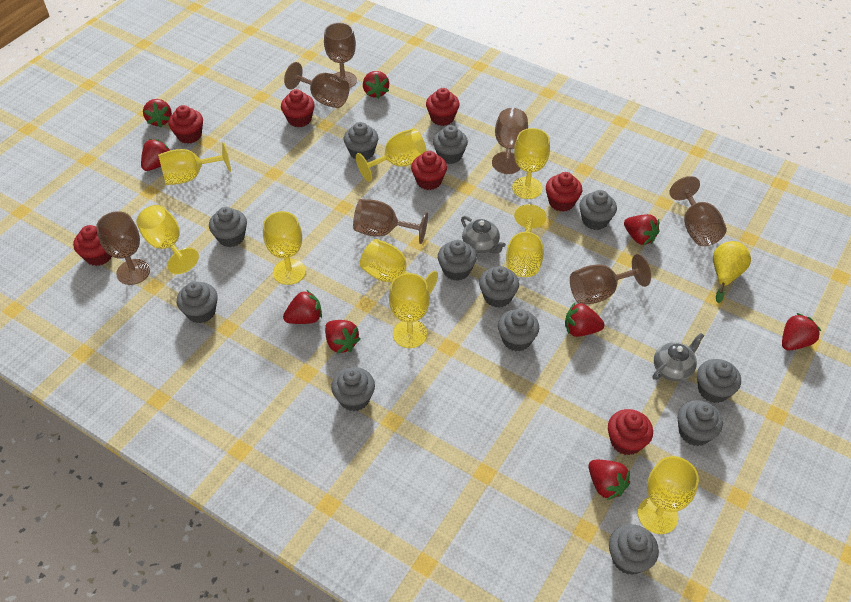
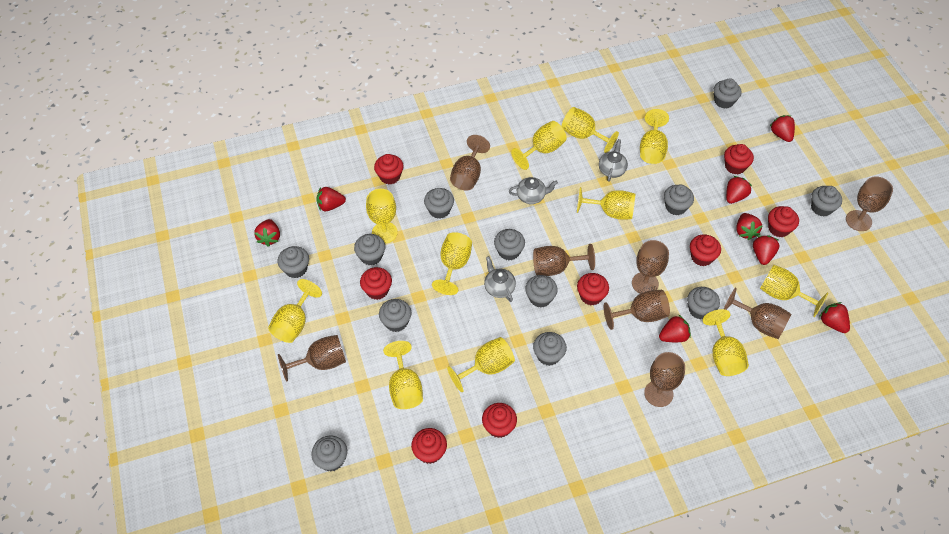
brown goblet: [96,211,150,285] [284,62,350,108] [324,23,357,88] [353,199,428,244] [492,108,528,174] [570,254,651,305] [669,176,727,246] = 7 -> [278,335,346,382] [450,135,490,190] [533,244,595,276] [604,290,670,330] [632,240,669,294] [644,352,685,407] [724,287,792,339] [846,176,893,231] = 8
grey teapot: [461,216,506,254] [653,333,704,381] = 2 -> [484,256,516,302] [509,177,558,204] [599,139,628,182] = 3
red cupcake: [73,225,112,266] [168,105,203,144] [281,89,315,127] [411,151,447,190] [426,88,460,126] [546,172,582,212] [608,409,653,455] = 7 -> [360,267,392,300] [374,154,404,184] [411,428,447,464] [482,403,517,438] [577,273,609,306] [690,234,721,266] [724,144,754,174] [768,206,799,237] = 8
red strawberry: [141,139,170,171] [143,99,172,127] [283,290,322,324] [325,320,361,354] [363,71,389,99] [565,303,604,337] [589,460,630,500] [624,214,660,245] [782,313,821,351] = 9 -> [254,219,280,247] [316,187,346,211] [659,315,691,342] [726,176,752,204] [737,213,763,240] [753,236,779,265] [770,115,795,142] [819,302,850,333] = 8
yellow goblet: [136,205,199,274] [158,142,231,185] [263,211,306,285] [356,128,427,182] [360,239,438,295] [389,273,430,348] [506,204,546,277] [512,128,550,199] [638,456,699,534] = 9 -> [268,279,322,343] [366,189,398,243] [383,341,423,409] [432,232,472,295] [447,337,515,392] [511,121,567,170] [562,107,619,153] [577,187,635,219] [640,109,669,164] [703,309,749,376] [760,265,828,317] = 11
yellow pear: [713,241,751,303] = 1 -> none = 0

